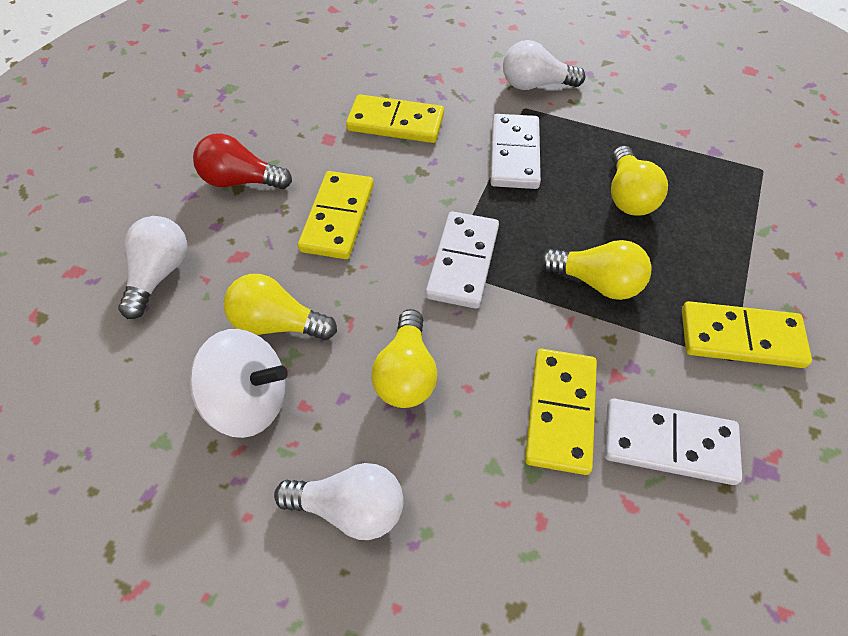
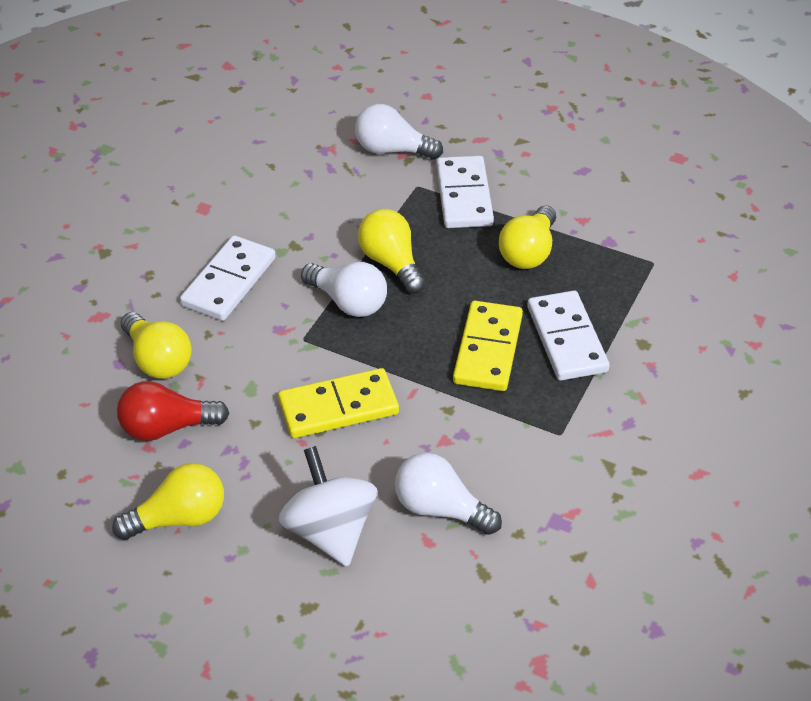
yellow domino: [298,171,374,259] [346,94,444,143] [525,349,597,475] [682,301,812,368] = 4 -> [278,368,399,438] [453,301,523,391] = 2

